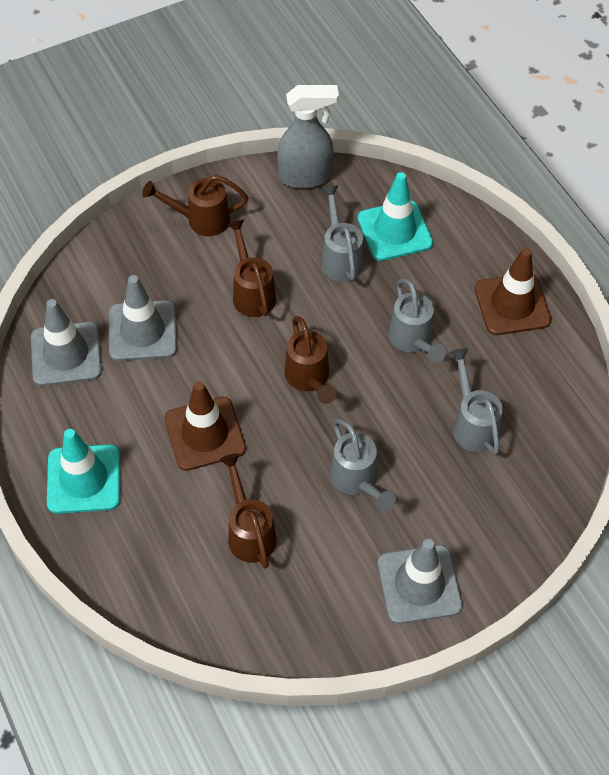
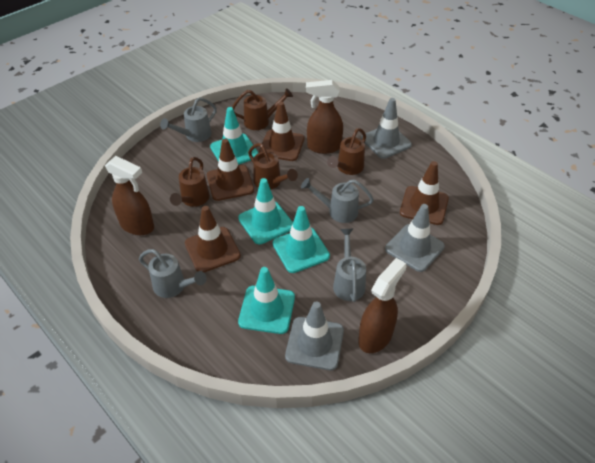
brown spray bottle: none = 0 -> [105,156,154,235] [306,80,343,154] [358,258,407,353] = 3
brown traffic cone: [165,382,246,471] [475,248,552,335] = 2 -> [185,206,241,272] [207,139,254,201] [259,102,304,161] [400,161,449,225] = 4
grey spray bottle: [277,85,339,189] = 1 -> none = 0
turquoise traffic cone: [47,429,120,514] [358,172,433,261] = 2 -> [210,107,258,165] [238,178,293,244] [238,267,295,334] [273,206,330,273] = 4

